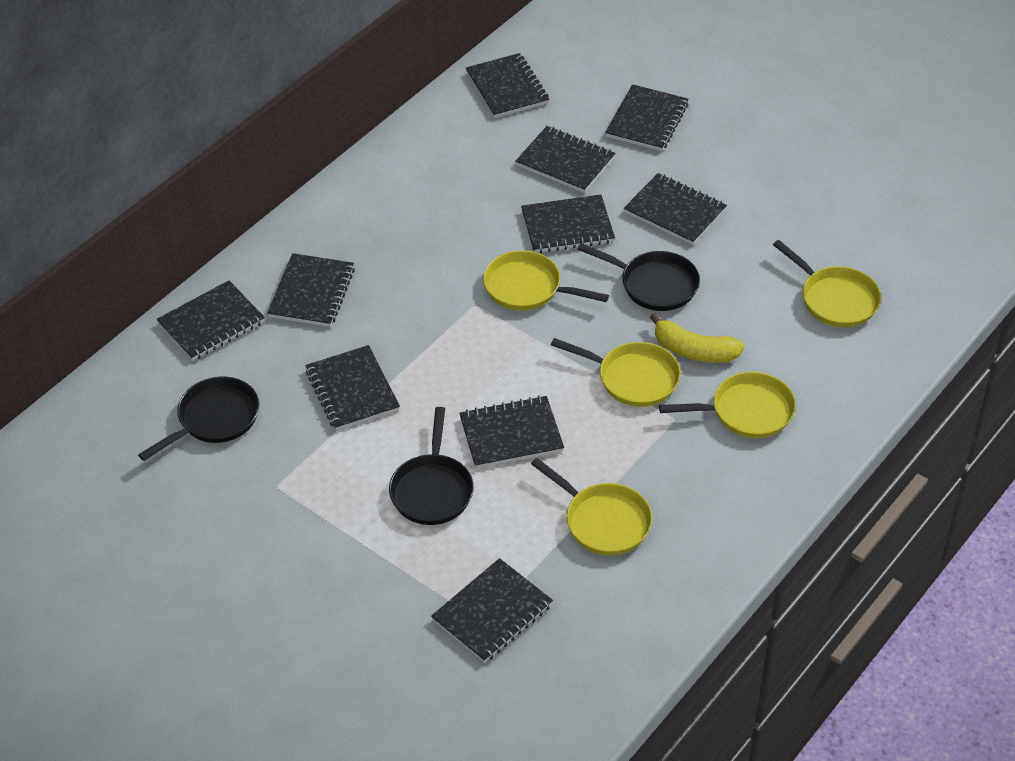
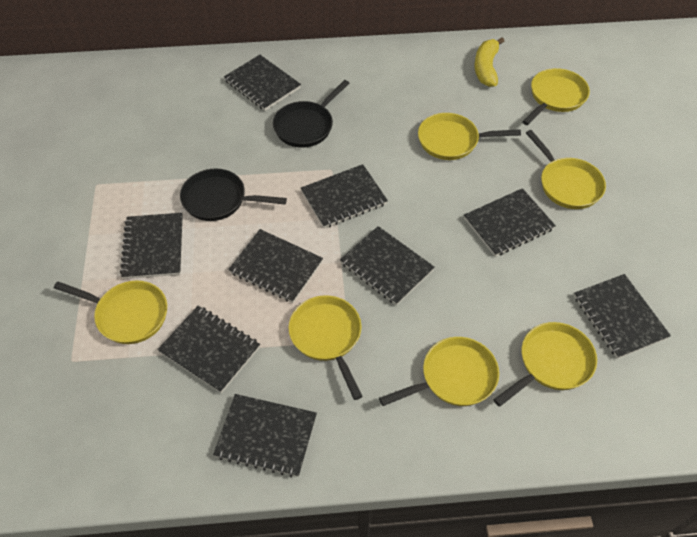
black notebook: [156,280,265,361] [267,253,355,327] [305,345,400,431] [431,558,553,663] [459,396,564,468] [466,53,549,118] [515,126,615,193] [521,194,615,253] [605,84,688,151] [624,173,727,245] = 10 -> [120,213,183,279] [157,306,260,393] [213,394,317,477] [224,55,301,111] [228,229,323,303] [301,164,388,228] [340,226,435,305] [464,188,556,257] [574,274,671,359] = 9
black pan: [138,377,259,461] [389,407,474,525] [577,243,700,311] = 3 -> [180,169,287,221] [273,80,350,148] = 2
yellow pan: [483,250,609,310] [531,458,652,555] [551,338,681,407] [659,372,796,438] [773,240,881,327] = 5 -> [54,281,167,344] [288,295,363,400] [379,337,499,406] [418,113,521,160] [493,322,597,407] [522,68,590,125] [526,130,606,209] = 7

